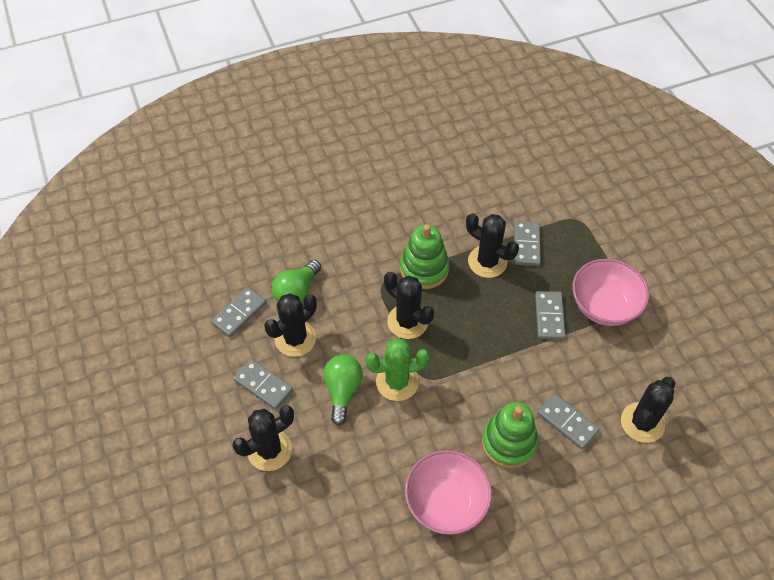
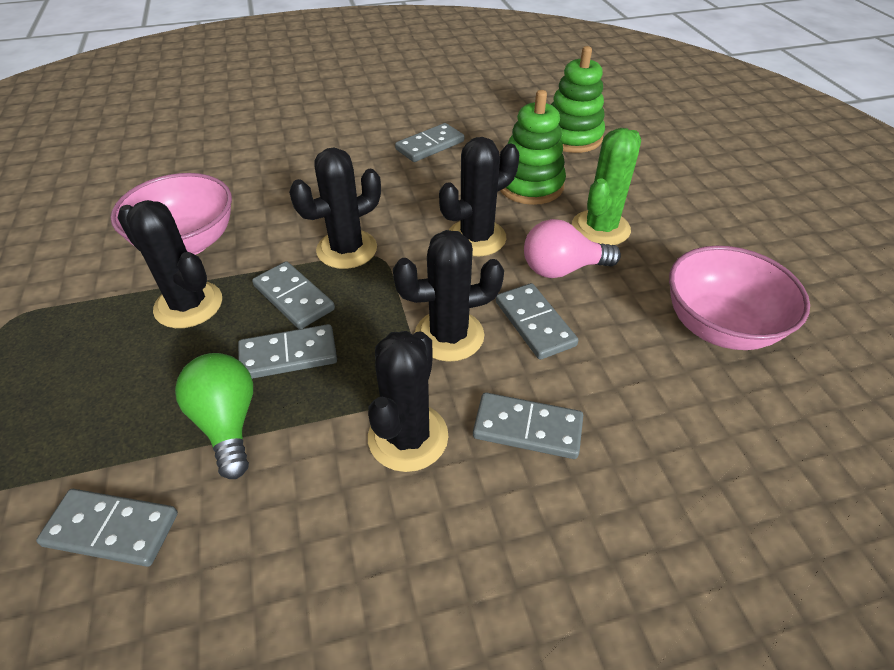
green light bulb: [272,260,321,303] [323,355,363,426] = 2 -> [175,353,253,479] = 1
grey domino: [211,287,267,337] [233,359,293,410] [514,221,541,266] [535,291,565,340] [537,393,600,449] = 5 -> [36,489,178,567] [238,324,337,379] [252,261,335,329] [395,123,464,162] [473,392,583,459] [496,283,578,360] = 6
pink light bulb: none = 0 -> [524,219,621,278] = 1

